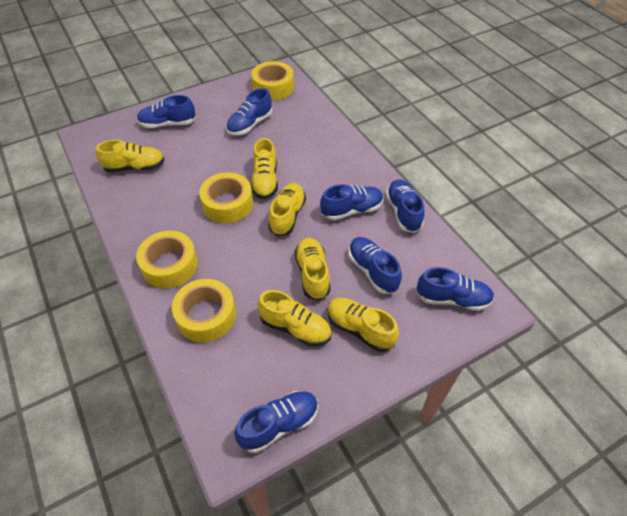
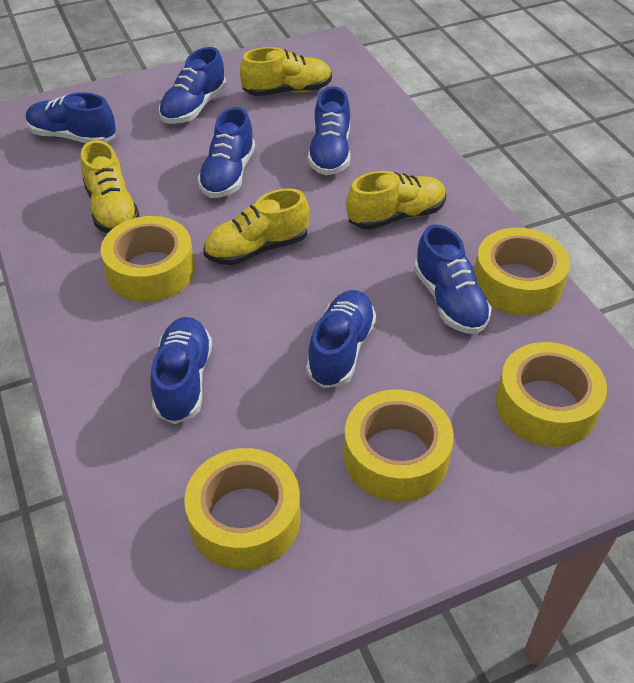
yellow shoe: [96,140,165,172] [251,138,278,199] [257,290,332,346] [268,183,306,236] [294,238,331,300] [328,298,399,352] = 6 -> [80,140,140,233] [203,188,310,265] [240,47,332,96] [346,171,446,230] = 4
yellow tape: [136,231,198,289] [172,279,236,343] [199,172,253,224] [251,61,294,100] = 4 -> [101,216,195,302] [184,448,300,570] [344,390,454,502] [474,228,570,315] [496,342,607,447] = 5

